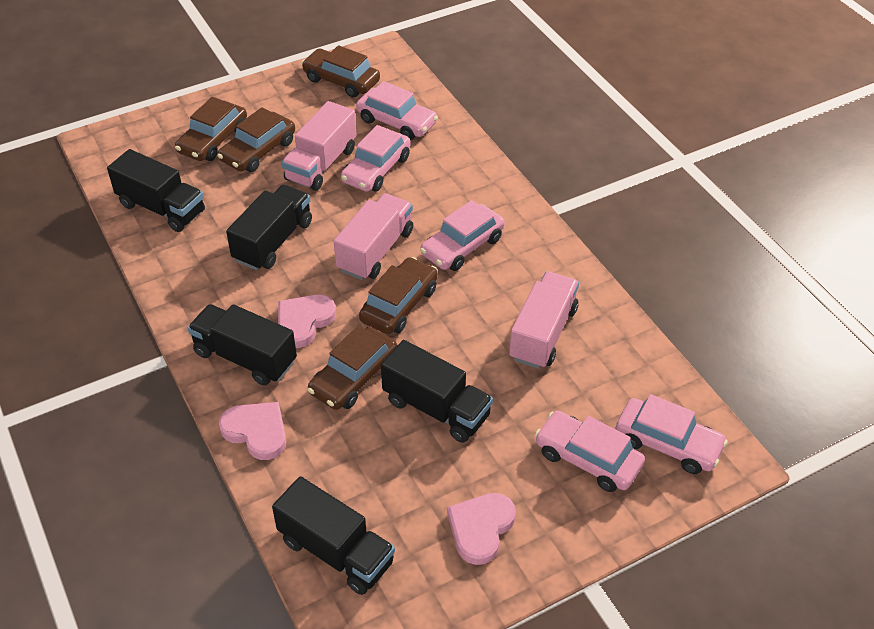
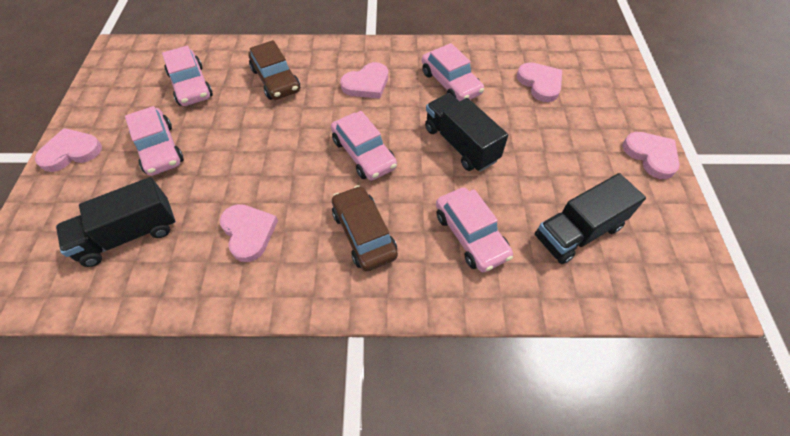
black truck: [107,149,205,232] [188,304,297,386] [226,185,312,270] [272,476,395,595] [381,340,493,443] = 5 -> [56,177,176,267] [425,93,508,172] [535,173,646,264] = 3
brown car: [175,97,247,161] [217,107,295,172] [302,45,380,98] [308,326,398,410] [359,257,438,334] = 5 -> [248,40,300,100] [332,185,398,272] = 2
pink heart: [219,402,286,460] [278,295,336,348] [447,493,516,565] = 3 -> [35,128,102,172] [220,204,278,262] [340,62,388,99] [517,62,562,102] [622,132,680,179] = 5
pink truck: [282,101,357,191] [334,193,413,280] [509,272,579,369] = 3 -> none = 0

